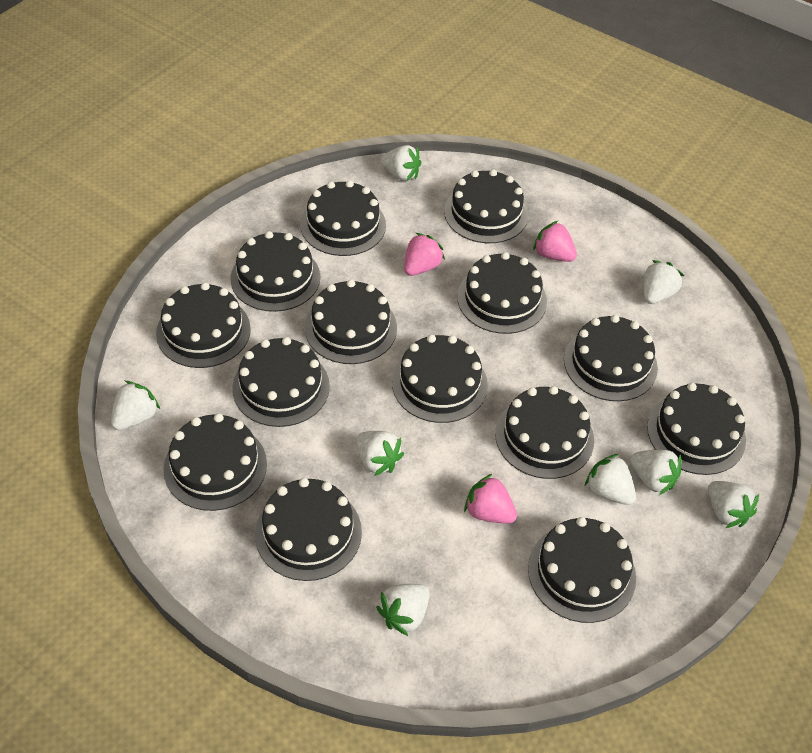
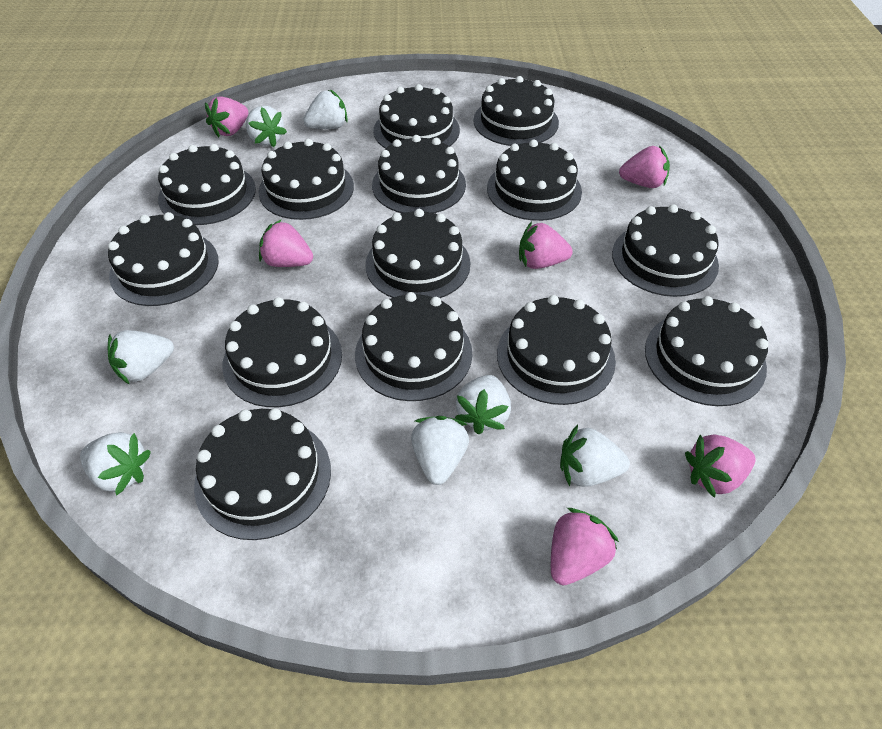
pink strawberry: [404,233,445,276] [464,474,517,524] [533,220,577,262] = 3 -> [205,96,248,138] [259,220,313,267] [519,221,573,269] [551,508,619,585] [619,146,670,188] [685,434,755,498] = 6
white strawberry: [111,381,160,430] [356,431,404,476] [376,584,430,636] [380,145,421,181] [585,454,636,505] [630,450,681,495] [644,260,684,304] [708,481,759,528] = 8 -> [80,432,151,496] [108,330,174,385] [246,106,287,147] [303,90,348,129] [411,416,469,485] [455,375,511,434] [560,425,630,487] = 7

